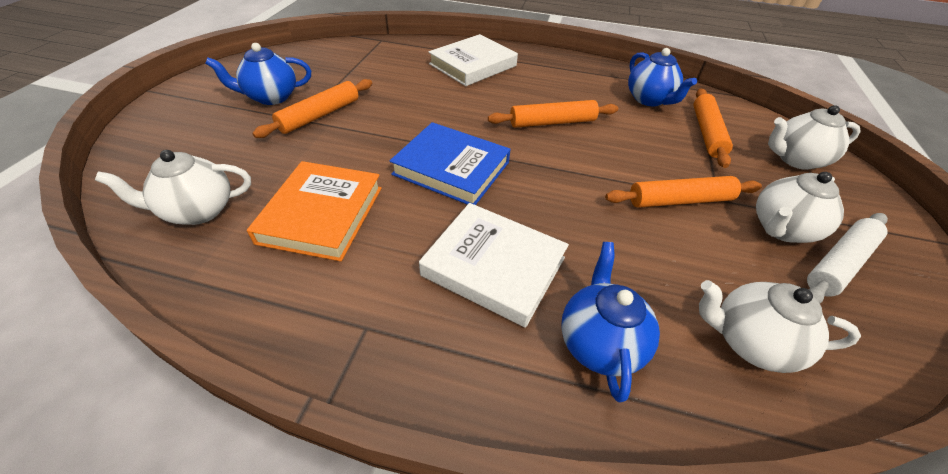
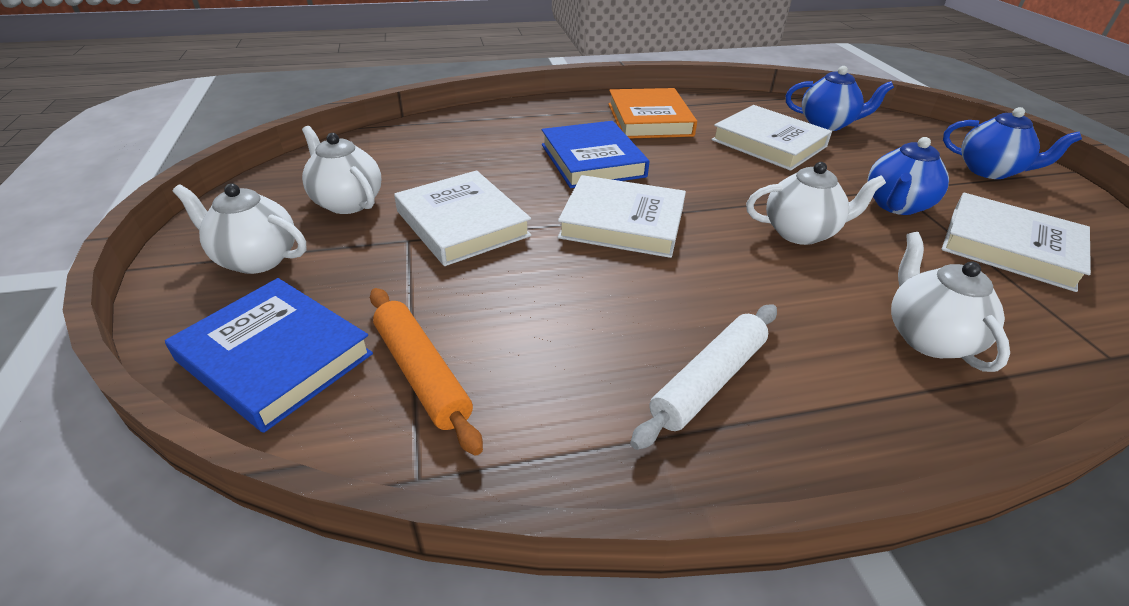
blue book: [390,122,511,205] = 1 -> [165,278,373,433] [542,121,650,188] = 2
orange rolling pin: [252,79,372,138] [488,100,618,128] [605,176,762,208] [694,89,733,168] = 4 -> [370,288,483,455] = 1
white book: [419,203,569,328] [428,34,518,86] = 2 -> [394,170,531,266] [558,175,686,258] [711,105,832,171] [942,193,1091,292] = 4

